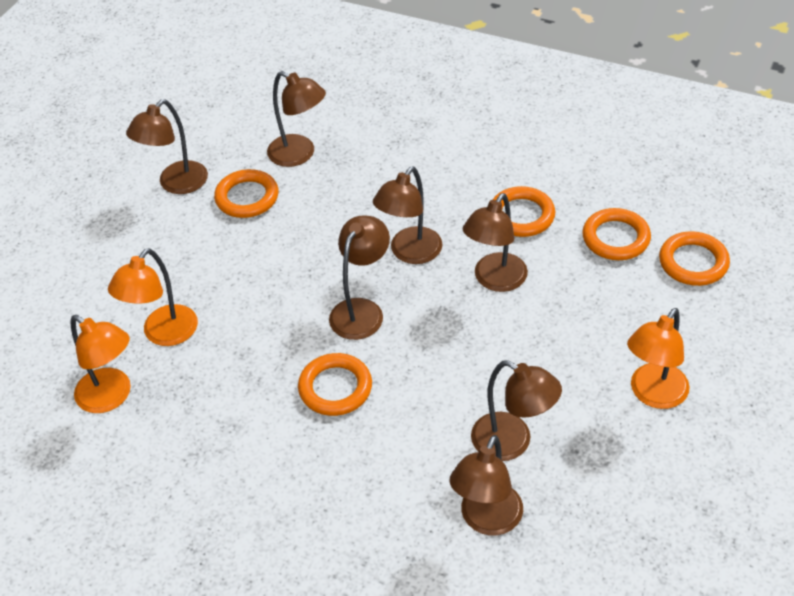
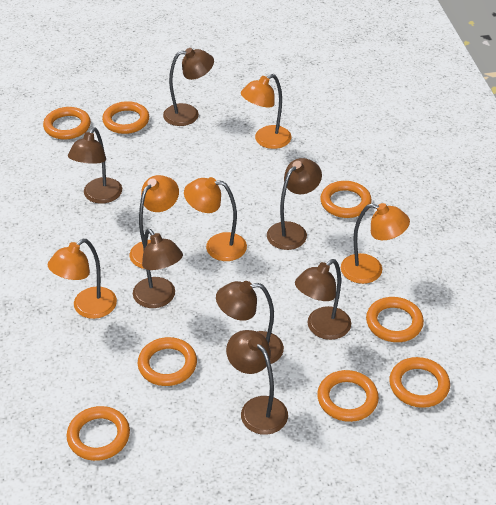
orange lamp: [71,315,131,413] [108,248,198,346] [627,308,690,409] = 3 -> [48,239,117,319] [130,175,179,269] [184,177,247,261] [241,74,292,149] [341,203,410,284] = 5
orange ring: [214,169,279,218] [298,353,372,416] [493,186,555,237] [582,208,651,260] [659,231,730,286] = 5 -> [43,107,91,140] [67,406,130,461] [102,101,149,134] [138,337,197,386] [317,370,379,422] [320,181,372,218] [366,297,424,342] [389,357,450,408] = 8

